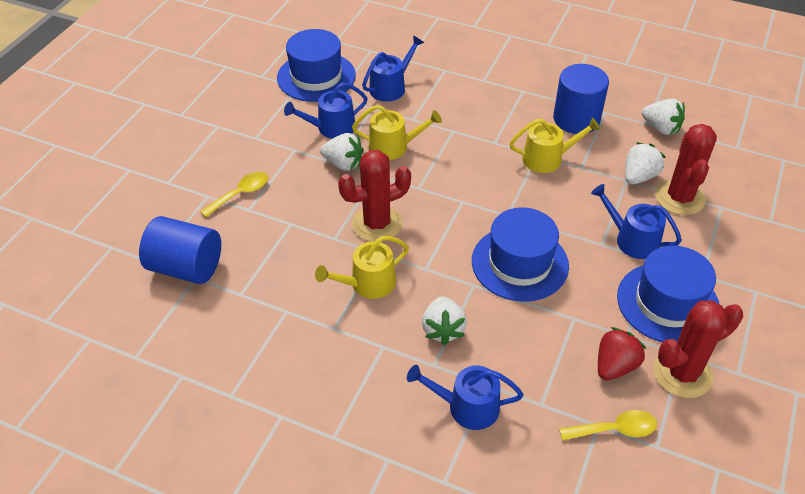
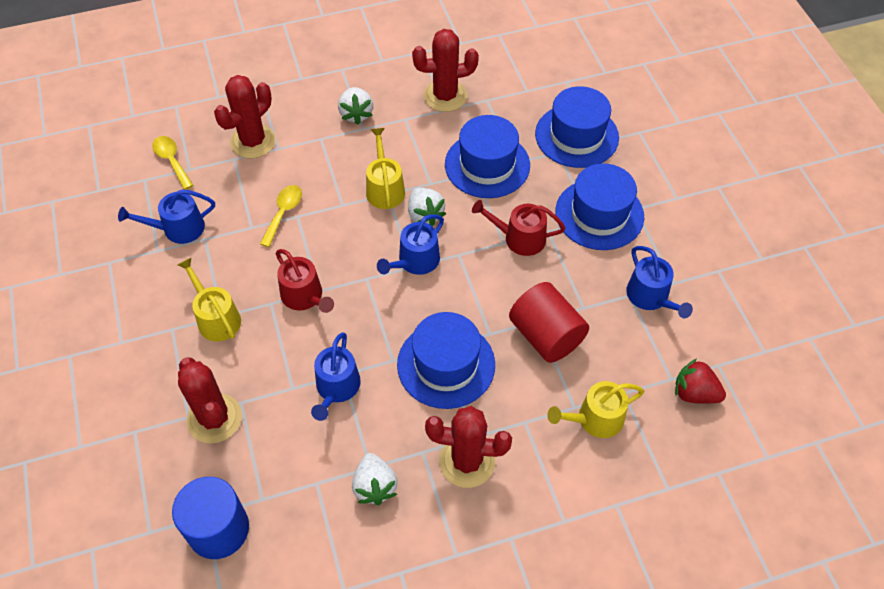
blue cylinder: [139,216,221,284] [553,64,609,134] = 2 -> [172,477,249,559] = 1
blue hat: [277,29,356,102] [472,207,569,302] [617,245,719,342] = 3 -> [397,312,495,409] [445,115,530,198] [535,86,619,168] [555,163,644,250] = 4
red cactus: [338,150,411,242] [654,300,743,398] [655,124,717,215] = 3 -> [178,357,242,444] [214,75,276,158] [412,29,479,112] [425,406,512,488] = 4
red cylinder: none = 0 -> [509,282,589,363] = 1
red watering can: none = 0 -> [276,249,334,313] [472,200,566,256] = 2
white strawberry: [320,133,364,171] [422,297,467,345] [625,142,665,184] [642,99,685,135] = 4 -> [338,87,373,125] [352,453,398,505] [408,188,446,227] = 3

